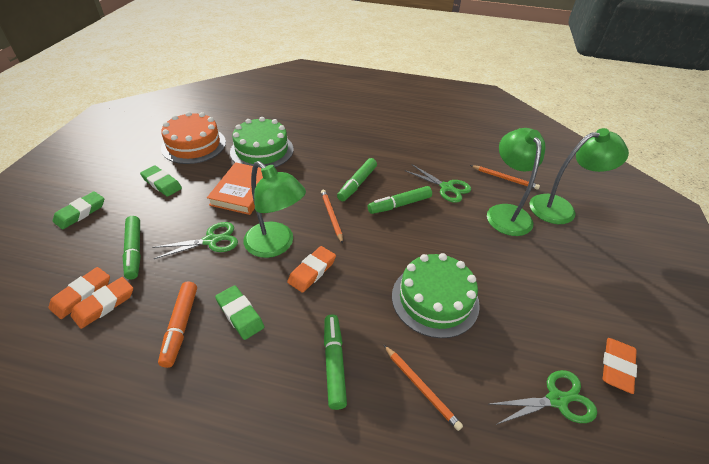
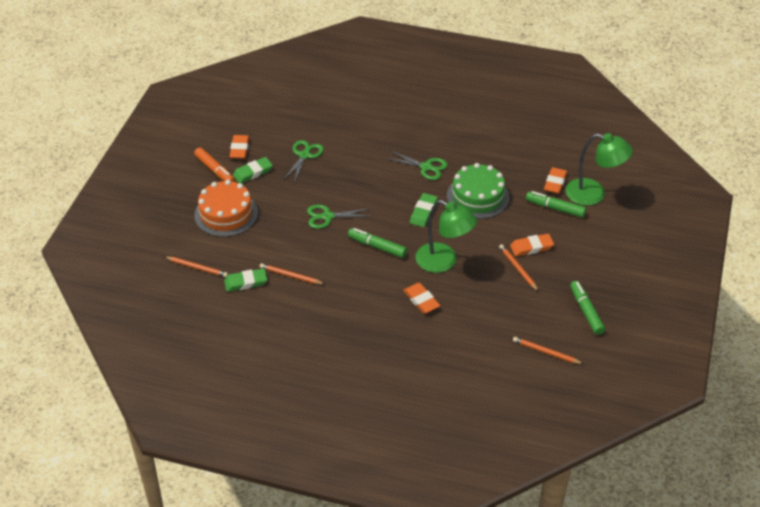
green cake: [230,117,294,167] [392,253,480,338] = 2 -> [447,163,509,219] = 1
green lamp: [244,161,306,258] [487,128,546,236] [529,128,629,224] = 3 -> [415,200,477,273] [565,133,633,206] = 2
green marker: [123,216,141,280] [324,314,347,410] [337,158,377,201] [368,186,432,214] = 4 -> [348,228,407,258] [526,191,586,218] [570,281,605,335] = 3
orange book: [207,162,263,215] = 1 -> none = 0
orange pencil: [321,190,343,244] [384,345,463,431] [470,165,540,190] = 3 -> [165,257,228,277] [260,263,324,285] [499,244,539,292] [513,337,583,364] = 4

